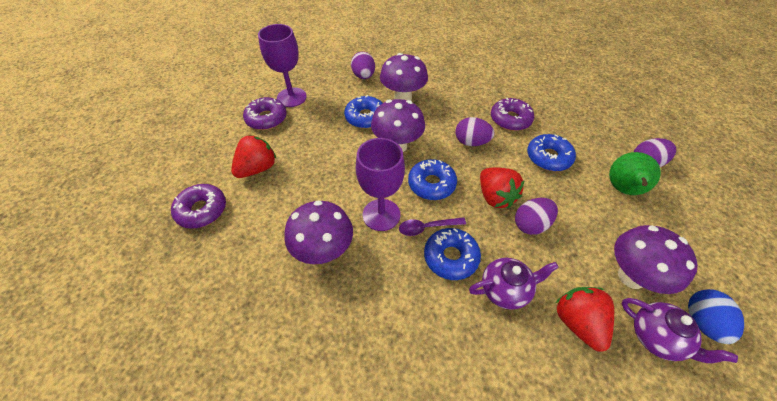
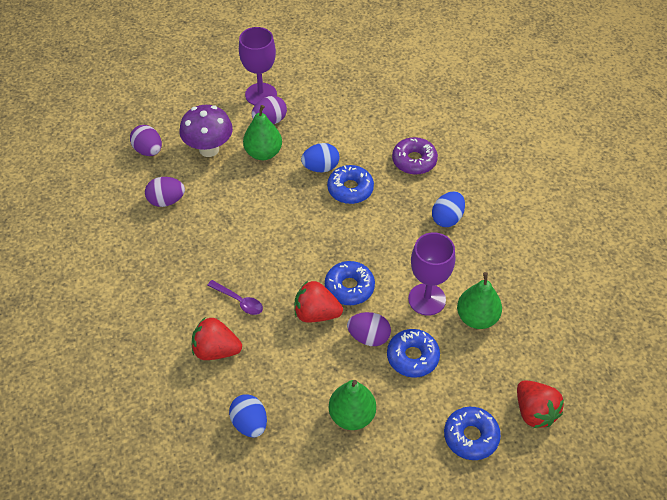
blue egg: [688,289,744,344] = 1 -> [229,394,267,438] [301,143,340,172] [432,192,465,227] = 3
green pear: [609,152,661,195] = 1 -> [243,105,282,160] [329,380,376,430] [457,272,502,329] = 3
purple donut: [171,184,226,229] [243,97,287,130] [491,98,534,131] = 3 -> [392,137,438,175] = 1
purple mushroom: [284,200,353,264] [371,99,425,152] [380,53,428,101] [614,225,698,294] = 4 -> [180,105,233,157] = 1
purple teapot: [469,258,559,310] [622,298,738,363] = 2 -> none = 0

